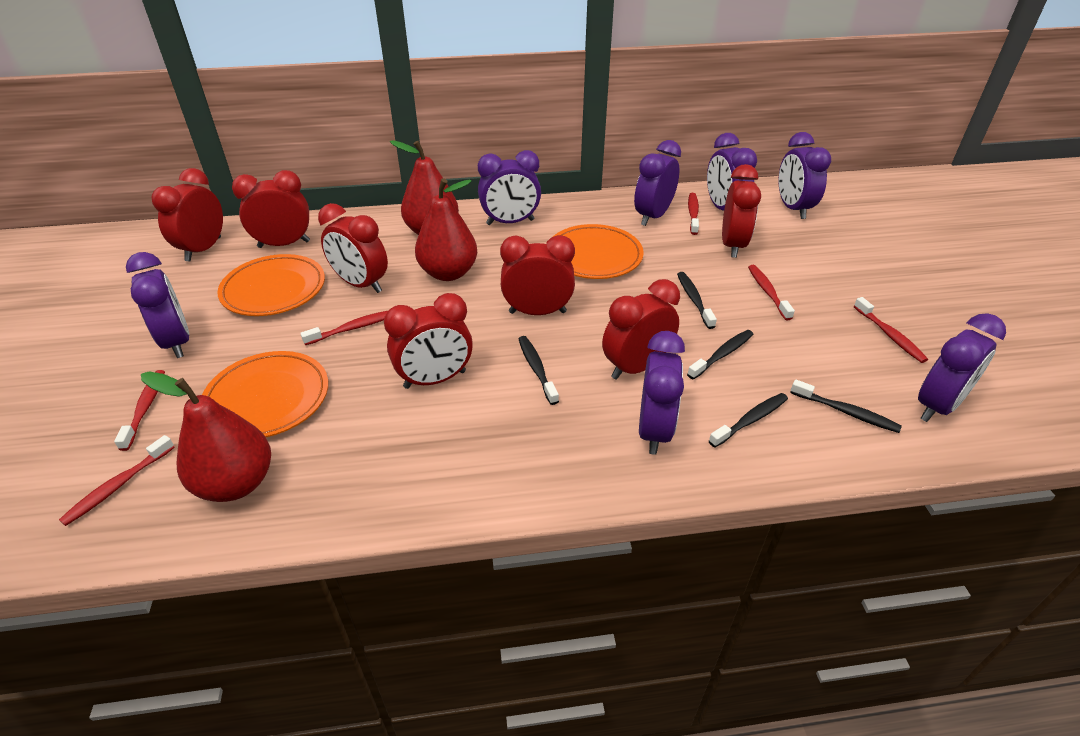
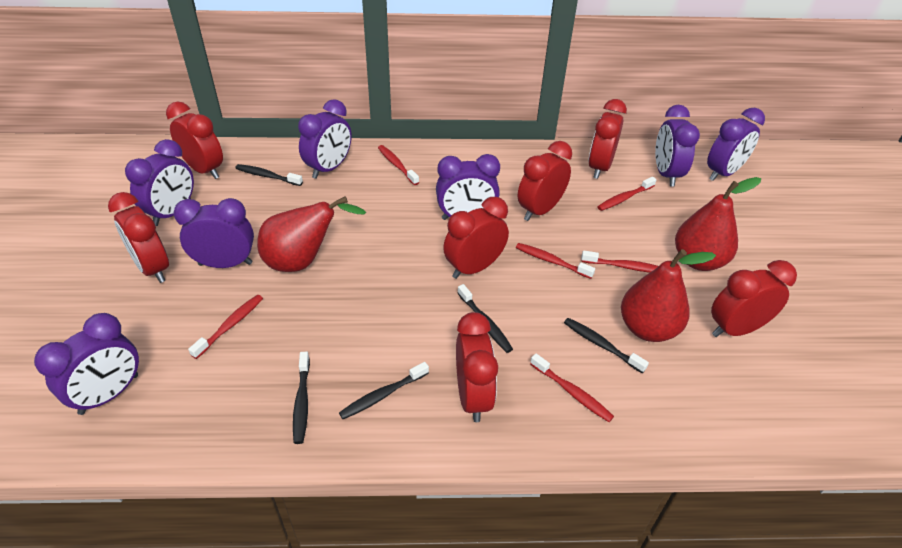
orange plate: [202,351,328,437] [217,254,325,316] [553,224,644,279] = 3 -> none = 0

